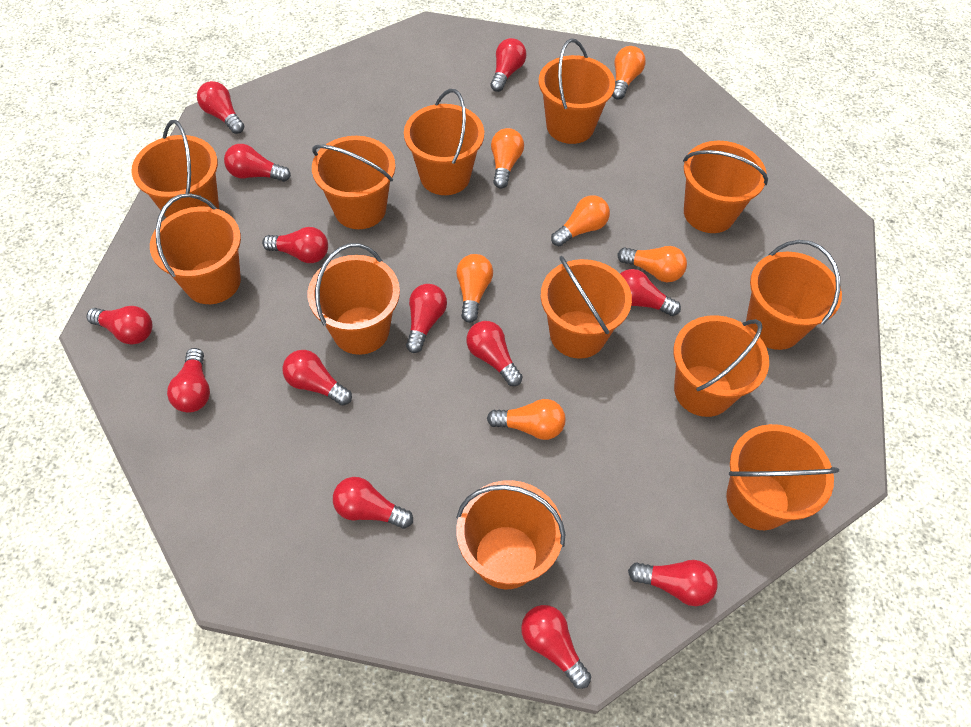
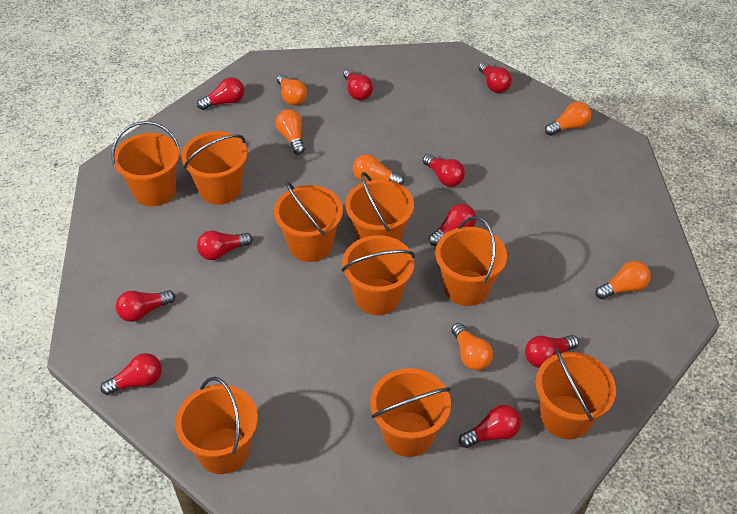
orange bucket: [131,120,219,218] [150,193,241,304] [308,243,400,355] [312,136,395,229] [404,89,484,195] [456,480,565,589] [539,39,615,144] [541,256,632,359] [673,315,769,417] [683,141,768,233] [726,424,839,530] [746,240,842,350] = 12 -> [111,121,180,206] [175,377,258,474] [181,131,247,205] [274,181,343,262] [342,235,415,315] [345,172,414,241] [370,368,451,457] [435,216,507,306] [536,348,616,439] = 9
red light bulb: [86,306,153,345] [167,348,210,412] [197,81,244,134] [224,144,291,182] [262,227,328,263] [282,350,352,406] [333,477,413,529] [406,284,447,353] [466,321,523,386] [490,38,526,92] [521,605,591,689] [620,269,681,316] [628,560,718,606] = 13 -> [100,353,162,395] [116,290,175,322] [197,77,244,110] [197,231,253,260] [343,69,373,100] [423,154,465,187] [429,204,476,246] [459,405,521,448] [478,62,512,93] [525,335,579,368] = 10

